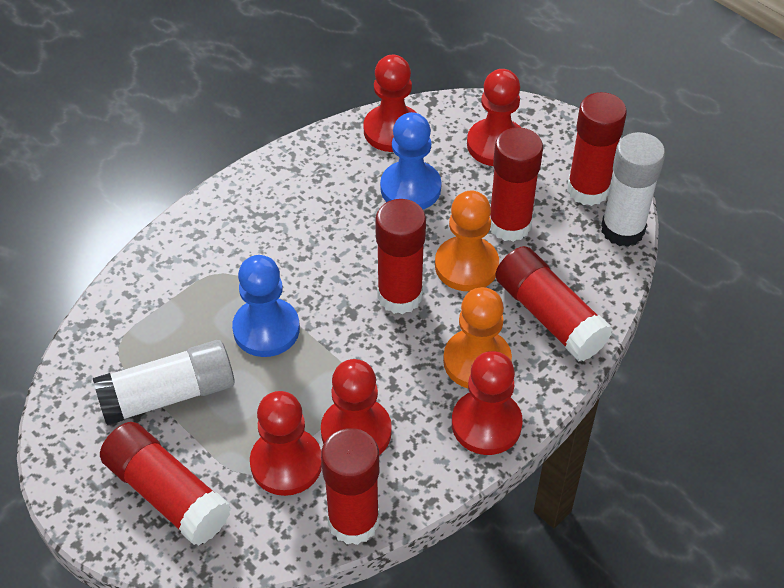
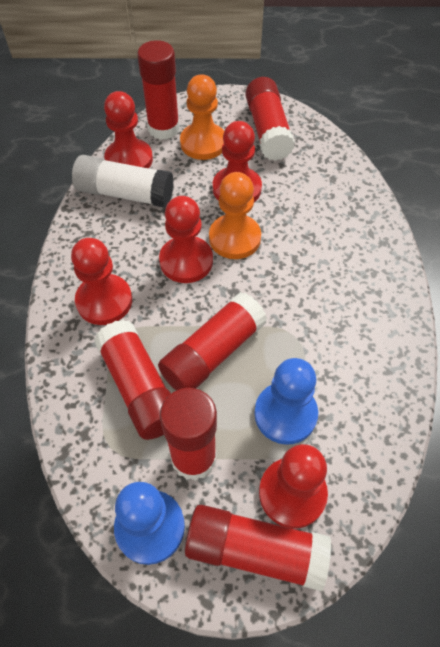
white glue stick: [93,340,234,425] [601,132,665,247] = 2 -> [72,155,174,208] = 1

